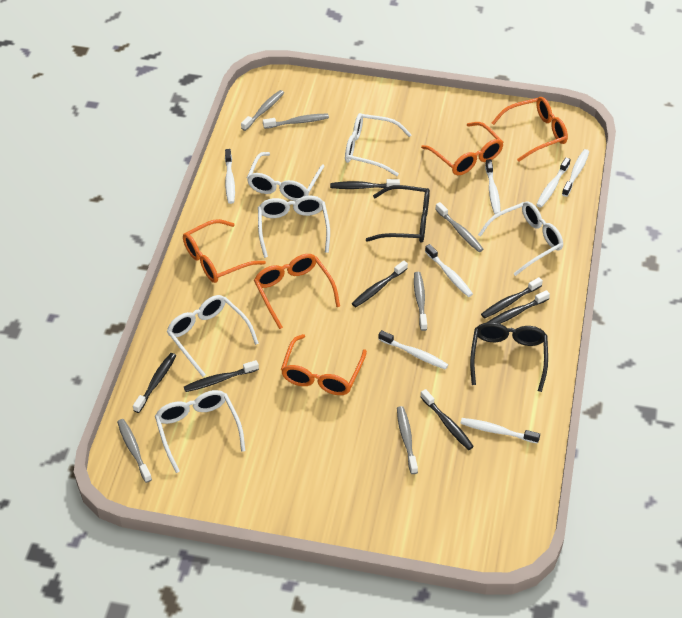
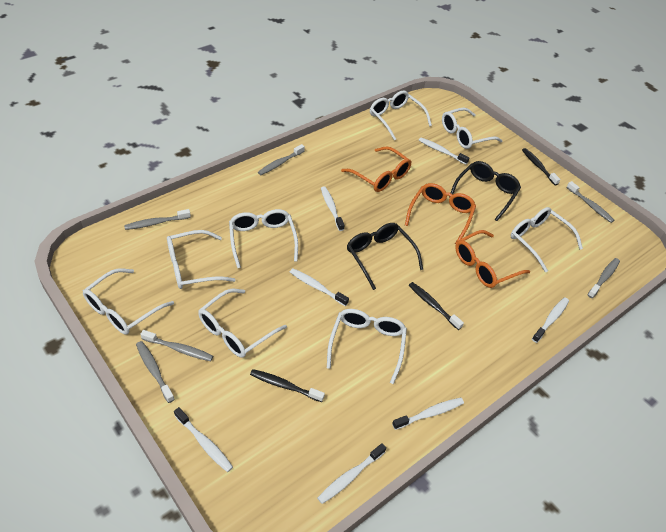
black toothbrush: [133,353,176,413] [184,360,259,392] [330,179,400,189] [352,261,408,307] [420,389,474,450] [481,277,543,318] [488,290,550,324] = 7 -> [250,369,325,402] [409,282,464,330] [522,148,561,185] = 3
orange glasses: [183,219,266,283] [254,254,340,329] [281,334,367,395] [421,122,504,175] [491,97,568,162] = 5 -> [341,146,412,192] [405,183,476,244] [455,230,530,288] = 3
white glasses: [155,390,245,473] [166,295,259,377] [247,152,325,201] [258,196,330,258] [345,113,412,176] [478,201,563,276] = 6 -> [83,268,174,335] [167,230,236,289] [198,289,287,358] [229,209,298,268] [327,309,407,384] [370,91,432,140] [442,108,503,149] [511,207,583,272] = 8

